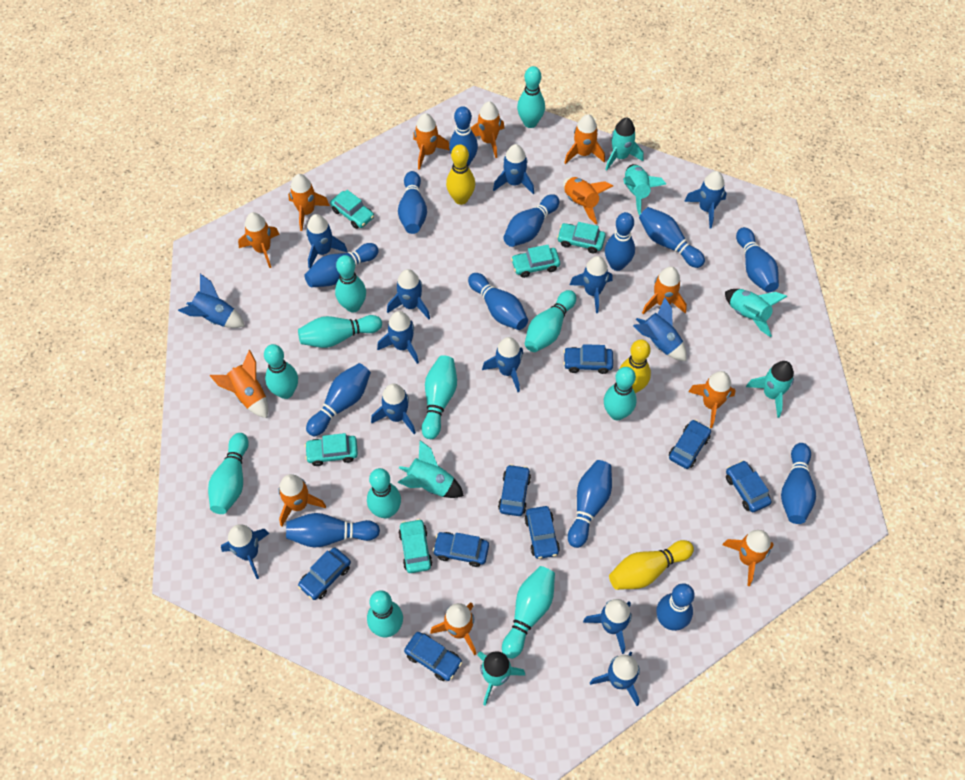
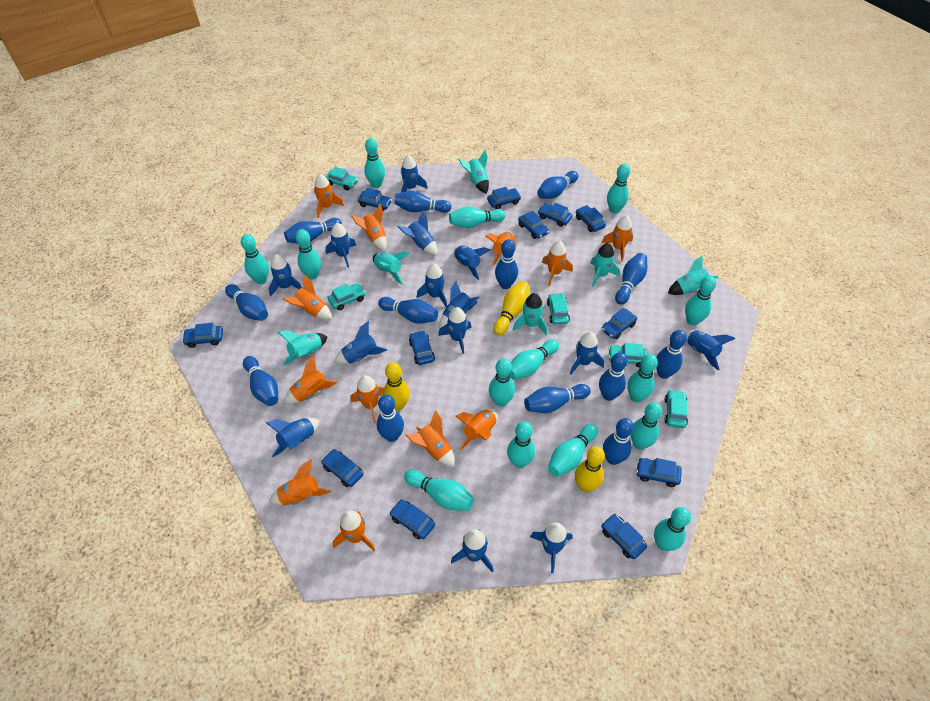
blue car: [298,548,351,600] [404,632,462,681] [433,532,489,567] [498,464,531,516] [525,506,560,559] [563,344,613,374] [669,420,711,469] [726,460,772,512] = 8 -> [182,323,223,348] [321,449,363,487] [358,188,392,211] [389,499,435,540] [409,330,435,365] [487,187,521,209] [518,211,549,239] [538,203,572,227] [576,205,606,232] [601,514,647,559] [602,308,637,339] [636,458,682,487] = 12
blue rocket: [178,273,245,328] [221,525,269,579] [306,214,348,269] [371,384,416,434] [377,311,419,364] [387,269,430,319] [482,337,523,392] [493,144,534,194] [570,256,613,313] [583,599,632,654] [590,652,640,706] [633,297,687,361] [684,171,727,228] = 13 -> [266,418,320,457] [269,254,302,297] [325,223,356,268] [334,321,387,364] [398,210,438,255] [401,155,428,193] [417,264,447,307] [438,307,471,354] [439,281,480,328] [451,529,493,572] [454,245,490,280] [530,522,572,573] [570,332,604,375] [685,330,736,371] = 14
turquoise bowling pin: [208,433,249,514] [264,344,298,399] [298,315,382,348] [335,255,366,312] [367,468,401,518] [367,590,403,637] [422,355,457,439] [502,566,555,659] [517,66,545,128] [525,290,576,352] [604,367,637,420] = 11 -> [241,234,269,284] [296,229,321,279] [364,138,385,188] [404,470,474,511] [449,206,506,228] [489,358,515,407] [507,421,535,468] [510,339,559,380] [548,424,598,477] [607,164,630,214] [627,354,658,402] [630,402,662,450] [654,507,691,551] [685,276,716,326] = 14

